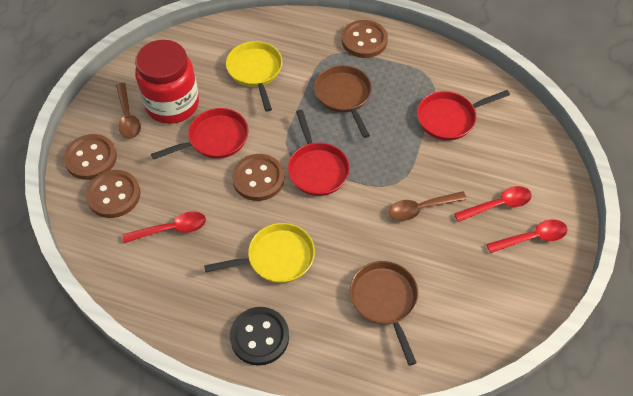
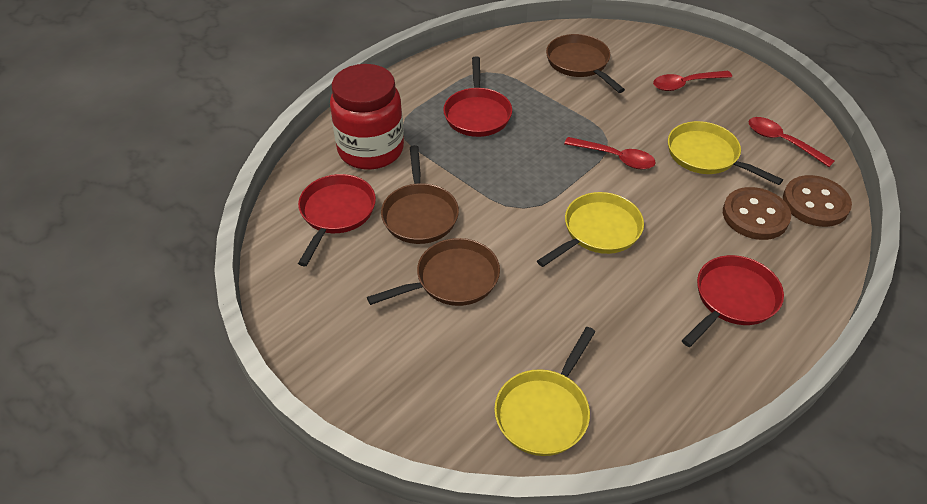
black button: [230,307,289,366] = 1 -> none = 0
brown button: [63,134,117,180] [86,170,140,218] [232,154,285,201] [342,20,388,58] = 4 -> [723,187,791,240] [783,175,852,227] = 2
brown pan: [314,65,372,138] [350,261,419,366] = 2 -> [367,238,500,306] [381,145,459,244] [546,34,625,93] = 3
brown spoon: [116,83,141,139] [389,191,467,221] = 2 -> none = 0
yellow pan: [204,223,315,283] [226,41,282,112] = 2 -> [494,327,596,456] [537,192,644,267] [668,121,783,185] = 3

